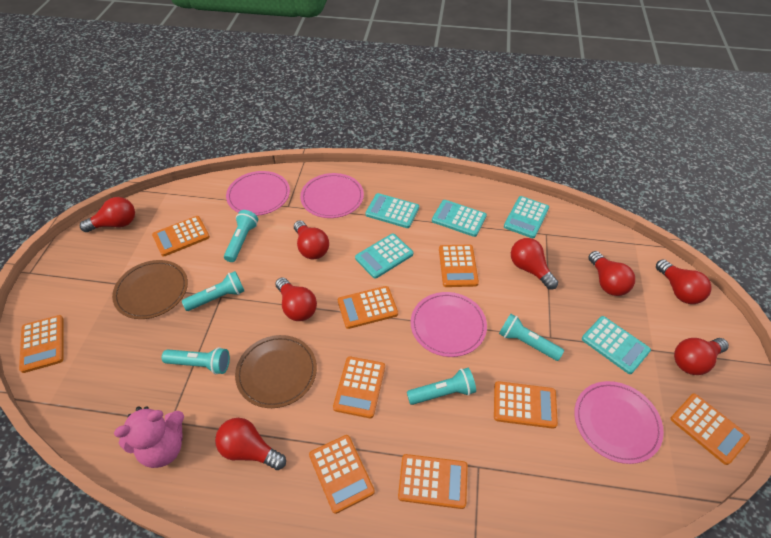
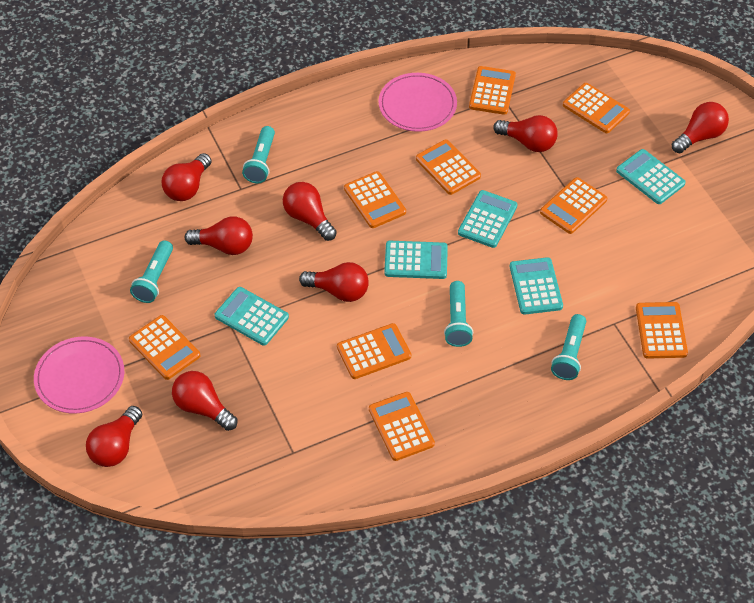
brown plate: [112,260,188,319] [235,335,317,408] = 2 -> none = 0
pink plate: [226,171,290,216] [300,173,364,218] [411,292,487,357] [574,381,664,464] = 4 -> [34,337,124,414] [378,73,457,132] = 2
pink teddy bear: [114,406,184,468] = 1 -> none = 0
turquoise flashlight: [162,347,230,375] [182,271,244,311] [224,210,258,262] [407,368,476,405] [499,314,564,361] = 5 -> [130,240,173,303] [242,126,275,183] [444,281,473,347] [551,314,586,380] = 4

